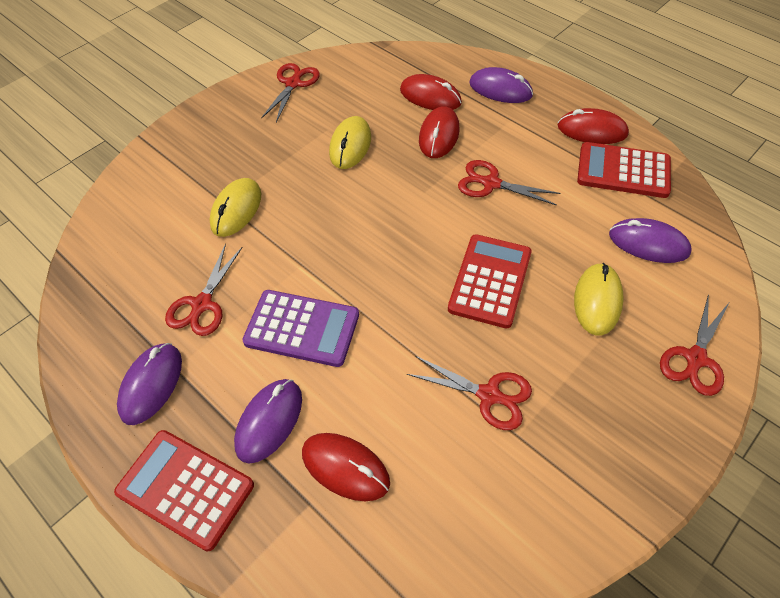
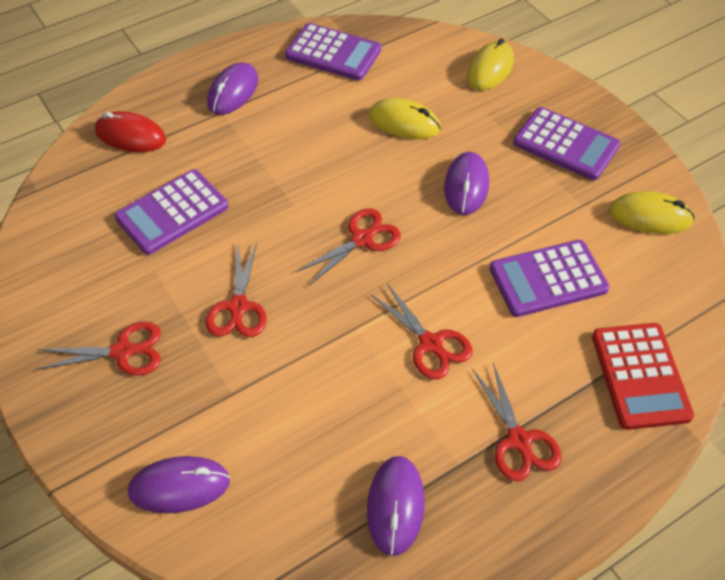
purple calculator: [242,290,359,367] = 1 -> [114,169,228,255] [285,23,381,81] [489,240,610,317] [513,107,620,180] = 4
red calculator: [114,430,254,551] [448,234,531,328] [577,142,671,198] = 3 -> [592,323,694,430] = 1
red mouse: [302,433,390,501] [400,74,462,110] [419,106,460,158] [557,108,629,144] = 4 -> [95,111,166,152] = 1

